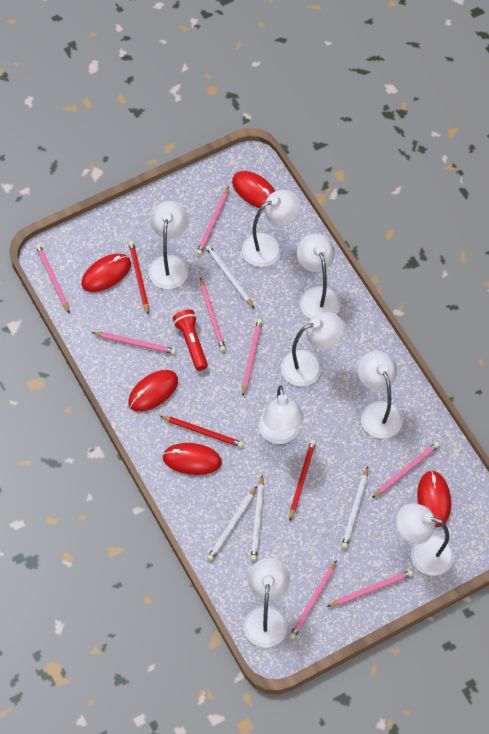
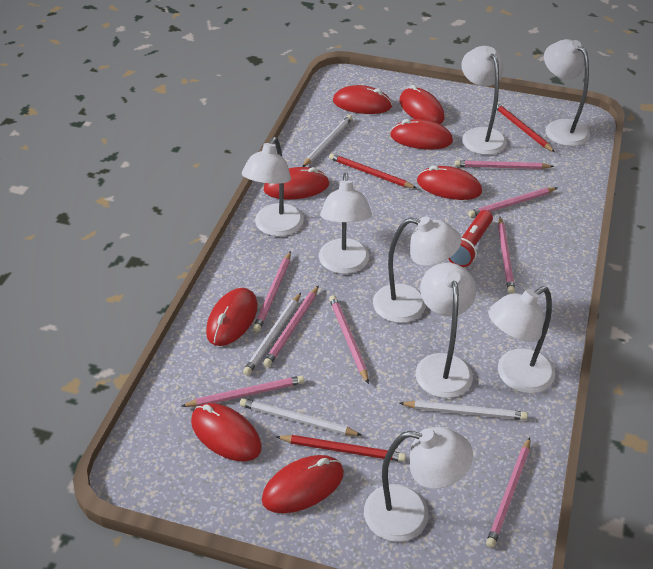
red mouse: [82,254,131,292] [128,370,178,412] [162,443,222,475] [232,171,275,209] [417,470,451,527] = 5 -> [191,403,262,461] [206,288,258,346] [262,455,344,513] [264,167,330,199] [333,85,392,114] [390,119,453,149] [400,85,444,124] [417,165,482,200] = 8

